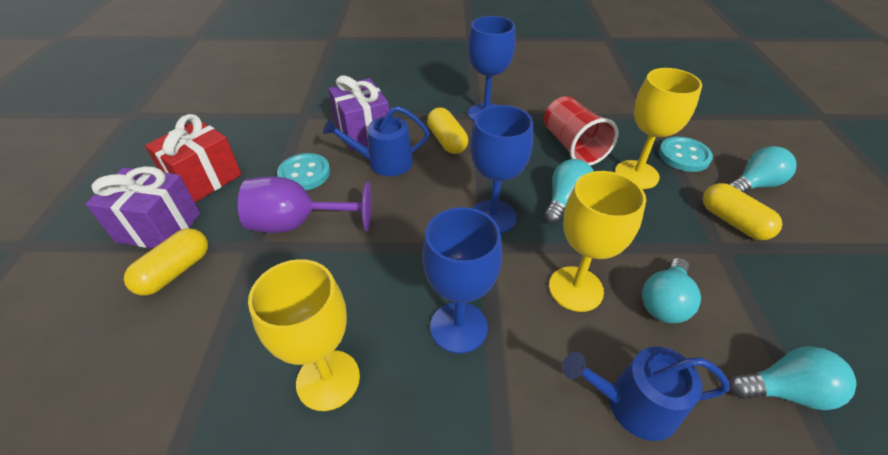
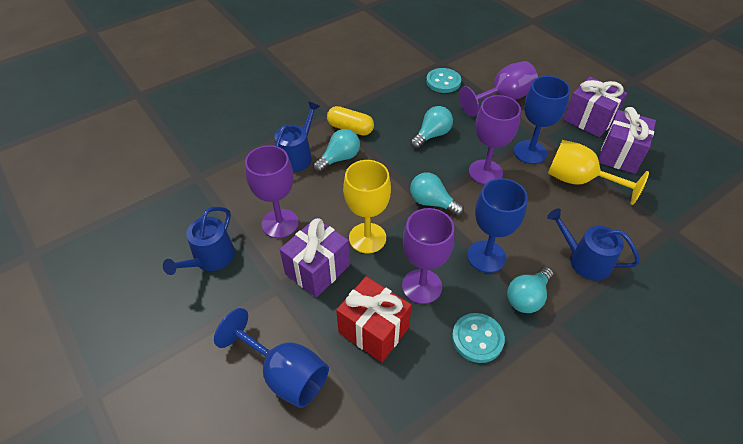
blue watering can: [323,106,429,176] [562,347,730,441] = 2 -> [163,207,235,275] [274,101,320,172] [547,208,640,281] = 3
purple gift: [85,166,200,248] [329,75,389,151] = 2 -> [280,218,350,298] [564,77,627,137] [598,107,656,174] = 3
purple goblet: [238,177,372,233] = 1 -> [245,145,298,238] [402,208,455,304] [459,61,538,117] [469,95,521,185] = 4
red cup: [544,96,618,166] = 1 -> none = 0
yellow capsule: [124,228,208,296] [427,107,468,154] [703,183,782,240] = 3 -> [327,106,374,136] = 1
yellow goblet: [248,259,360,411] [549,171,646,312] [615,68,702,189] = 3 -> [343,160,391,253] [548,140,649,205] = 2

